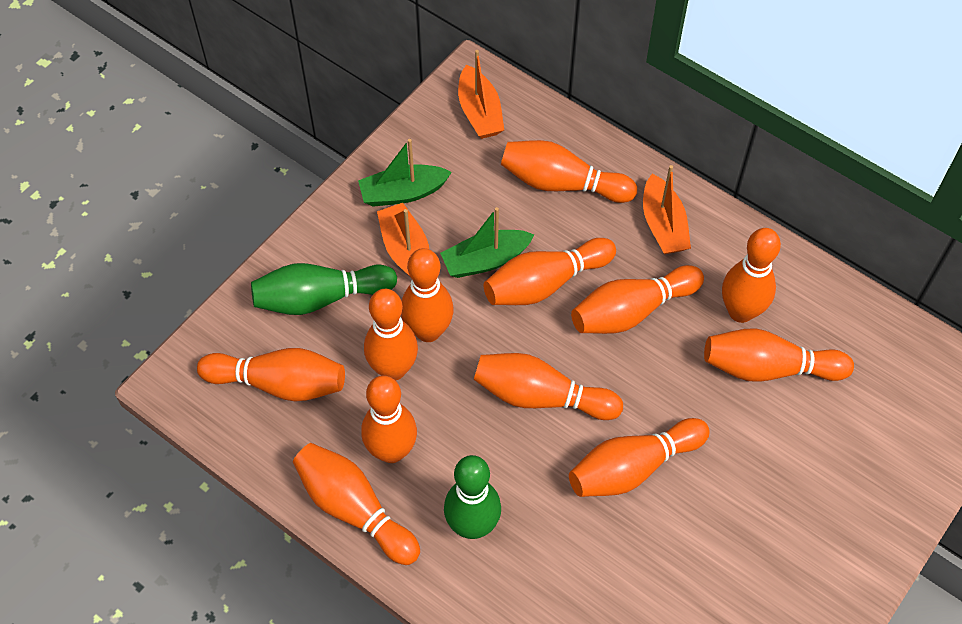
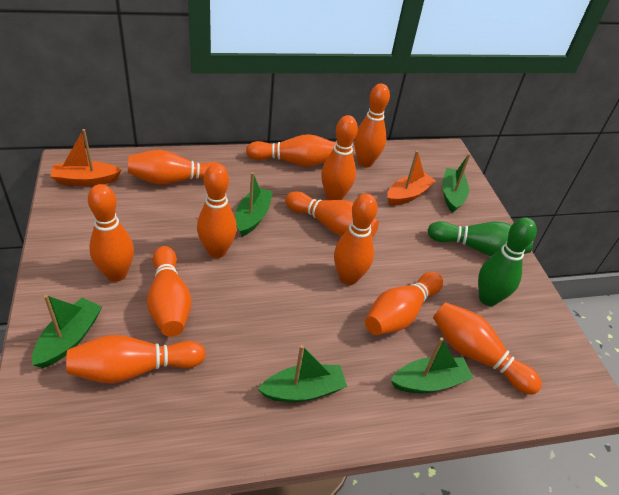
green boat: [358,139,452,207] [440,207,534,278] = 2 -> [32,295,102,368] [235,172,273,237] [258,345,347,402] [391,337,473,393] [442,153,471,213] = 5
orange boat: [377,203,429,276] [458,50,504,139] [643,165,691,254] = 3 -> [50,129,122,186] [387,151,436,205] = 2

